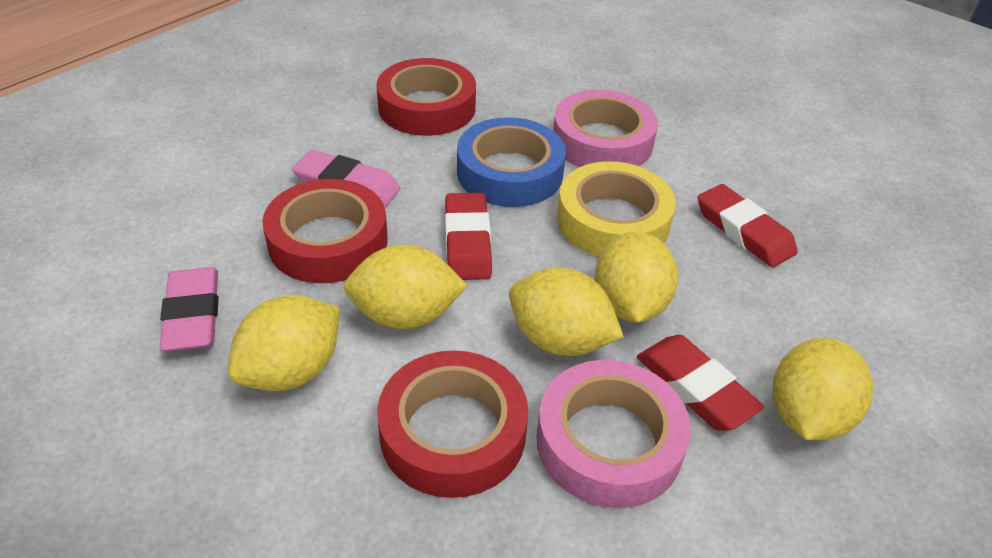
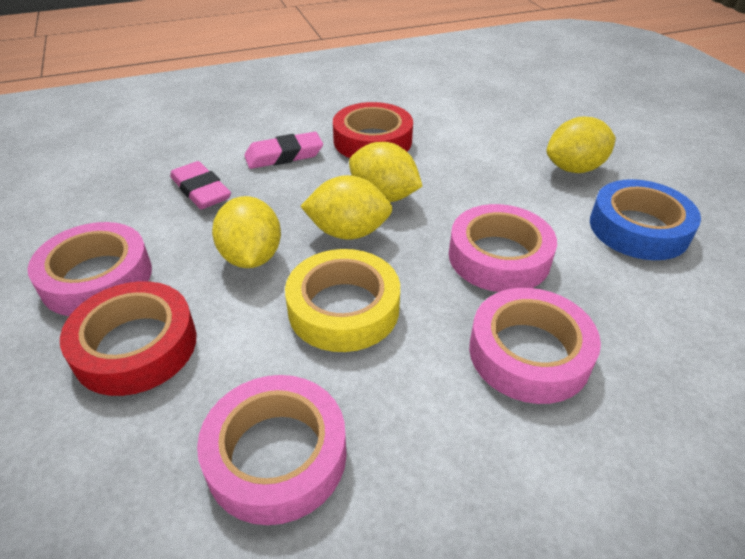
pink tape: [537,360,691,508] [553,90,658,167] = 2 -> [28,222,152,316] [197,375,347,525] [449,204,557,292] [469,288,601,404] = 4
red eraser: [445,193,492,280] [637,335,764,431] [697,184,798,267] = 3 -> none = 0
red tape: [263,179,388,283] [376,58,476,136] [377,350,528,498] = 3 -> [60,281,197,396] [333,102,413,158] = 2
yellow lemon: [228,295,340,391] [344,244,467,329] [509,268,624,356] [594,232,678,323] [773,338,873,440] = 5 -> [212,196,281,268] [300,175,393,240] [349,142,422,202] [546,117,616,173] = 4

